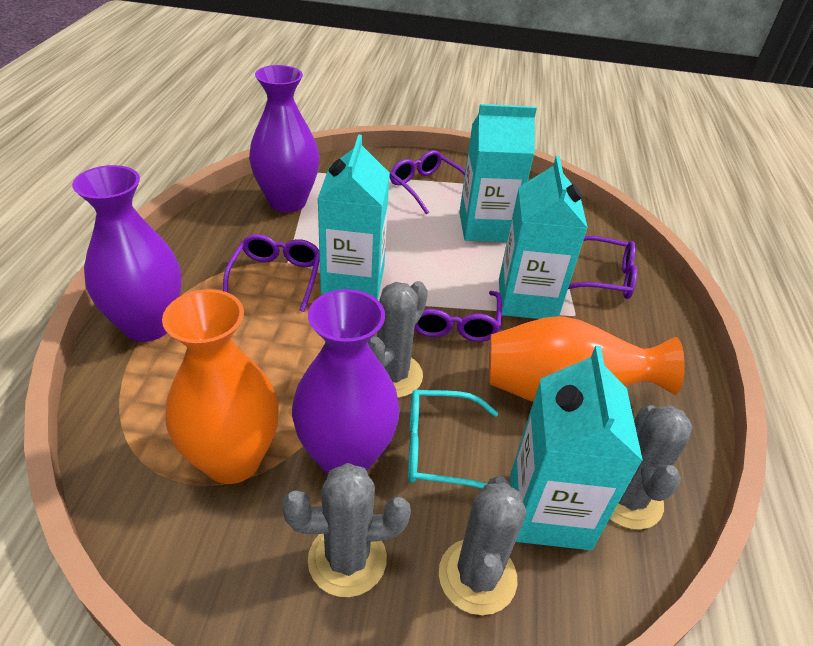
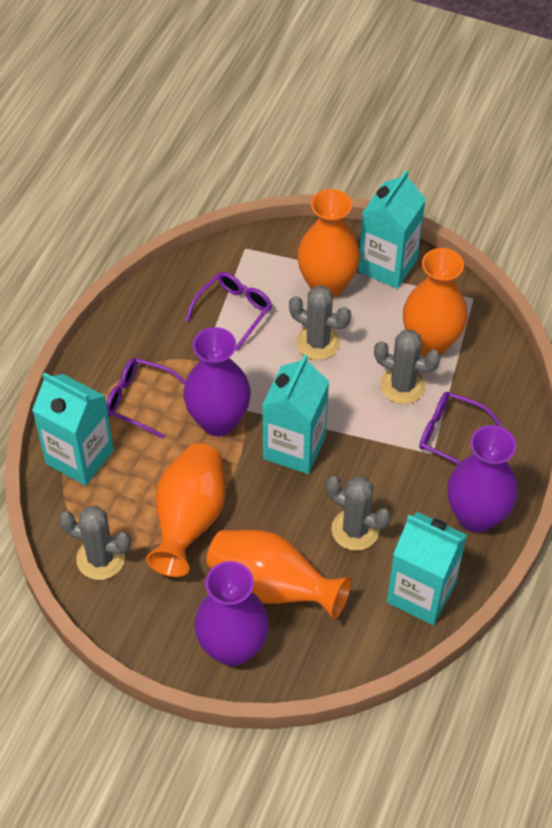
orange vase: [162,289,279,484] [489,316,685,402] = 2 -> [146,443,226,577] [206,530,351,620] [297,189,360,298] [403,248,468,357] = 4
purple glasses: [223,234,320,312] [390,150,465,215] [414,291,502,342] [568,236,637,299] = 4 -> [106,358,186,438] [185,272,272,351] [419,392,502,464] = 3
turquoise glasses: [408,390,498,489] = 1 -> none = 0

